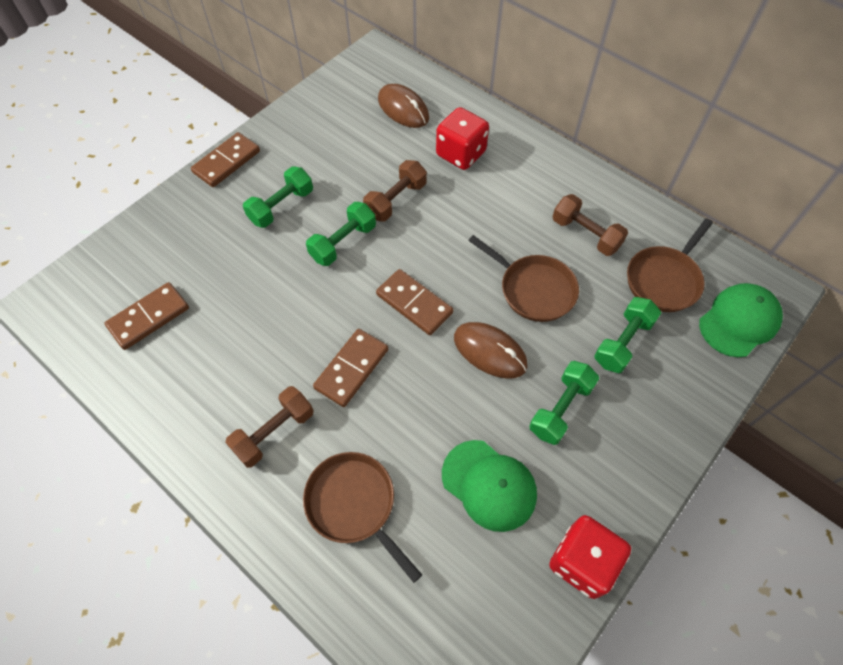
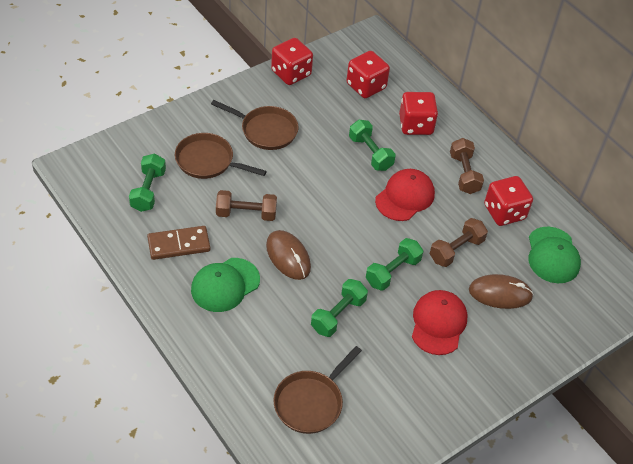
brown domino: [104,282,189,350] [191,132,260,187] [313,329,388,407] [376,269,453,335] = 4 -> [147,226,210,260] = 1
red cap: none = 0 -> [375,169,435,221] [412,290,467,355] = 2
red dice: [436,107,489,170] [549,515,631,599] = 2 -> [271,38,313,85] [346,51,390,98] [399,92,438,135] [484,176,533,226] = 4

